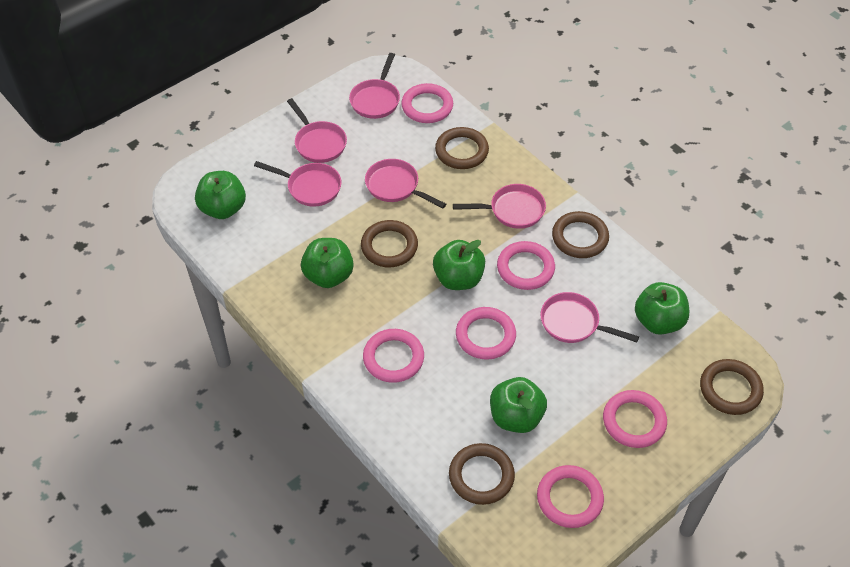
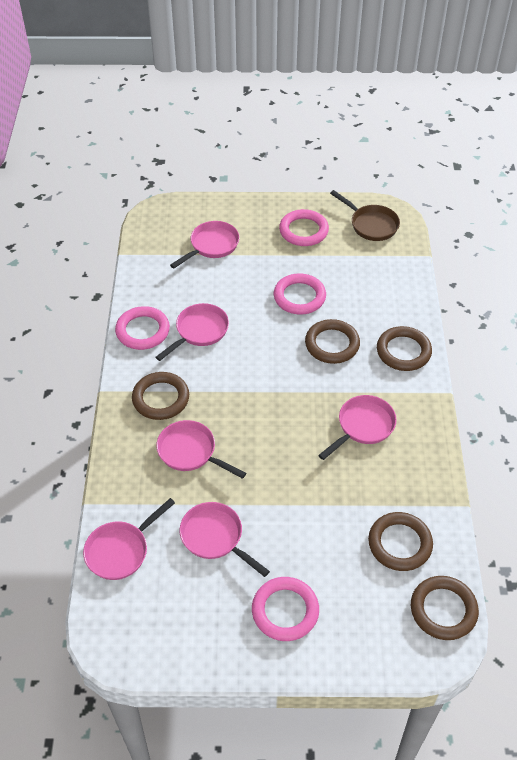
brown pan: none = 0 -> [330,190,400,241] = 1
green apple: [195,171,246,219] [301,238,354,288] [433,240,485,290] [490,377,547,433] [635,282,689,335] = 5 -> none = 0
pink ring: [363,329,424,383] [401,83,453,123] [456,307,516,360] [497,241,555,290] [537,465,604,528] [603,390,667,448] = 6 -> [115,306,170,350] [252,577,319,641] [274,273,326,315] [279,209,329,246] = 4

